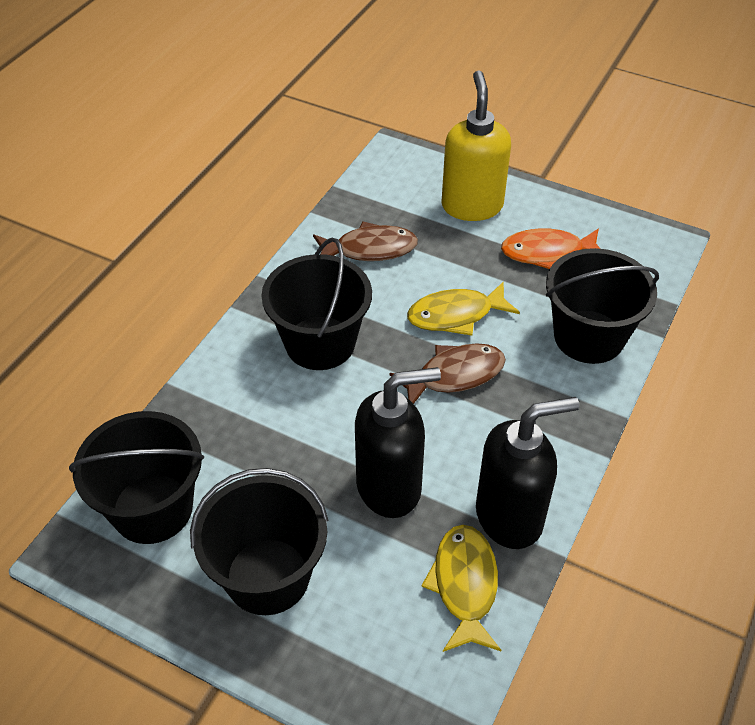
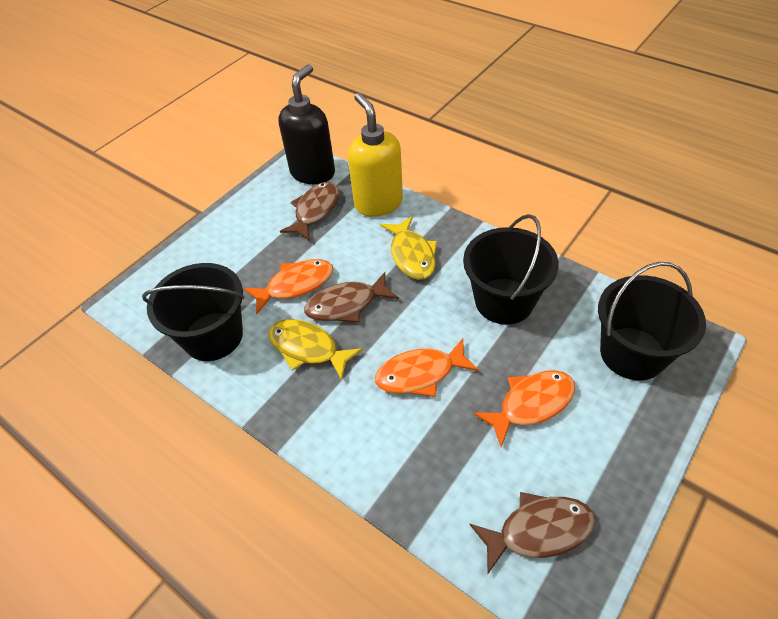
black bucket: [69,411,204,544] [190,468,329,615] [262,237,372,370] [546,248,659,364] = 4 -> [142,263,244,361] [463,214,559,325] [598,262,706,380] = 3
black soap dispenser: [355,367,441,518] [476,397,579,549] = 2 -> [278,64,335,184] = 1
brown fish: [313,221,418,261] [389,343,506,404] = 2 -> [280,182,339,241] [304,272,399,322] [470,492,595,574] = 3
orange fish: [501,229,601,269] = 1 -> [244,259,334,314] [375,338,479,397] [474,370,575,447] = 3

